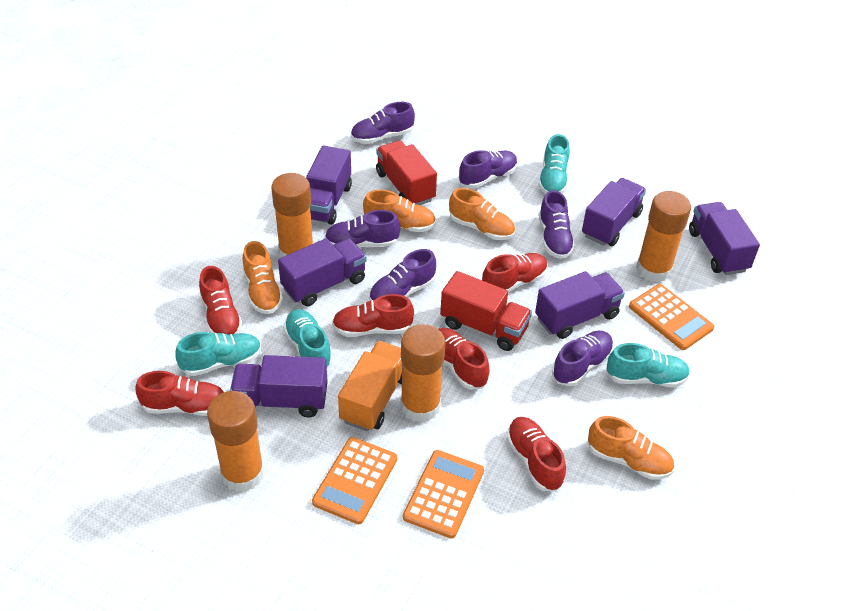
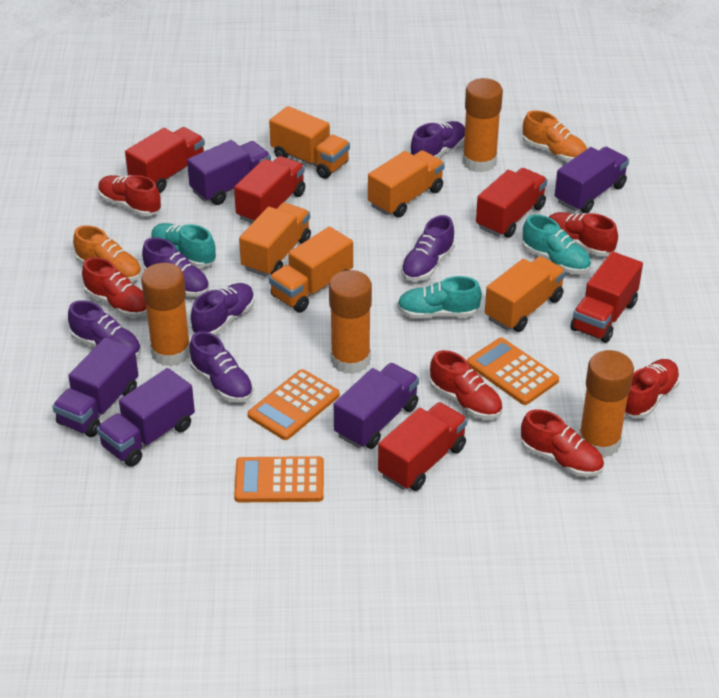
orange shoe: [243,241,283,314] [363,190,436,232] [449,188,515,240] [588,416,674,479] = 4 -> [73,225,142,282] [523,110,587,162] = 2
orange truck: [338,341,402,431] = 1 -> [239,203,311,277] [269,106,350,179] [269,227,353,313] [368,150,445,218] [485,256,566,332] = 5
purple truck: [230,355,328,418] [278,238,366,306] [306,145,352,225] [535,271,625,339] [582,178,646,246] [689,202,760,275] = 6 -> [52,337,138,437] [97,368,195,467] [187,140,271,205] [334,363,419,449] [555,147,629,214] = 5
red truck: [376,140,437,205] [440,271,532,351] = 2 -> [125,127,205,193] [234,156,305,223] [378,402,467,491] [476,168,547,238] [571,251,643,343] = 5
turquoise shoe: [175,332,262,376] [283,309,333,368] [538,134,570,194] [606,343,690,387] = 4 -> [151,223,216,268] [397,276,482,318] [522,214,591,274] = 3

